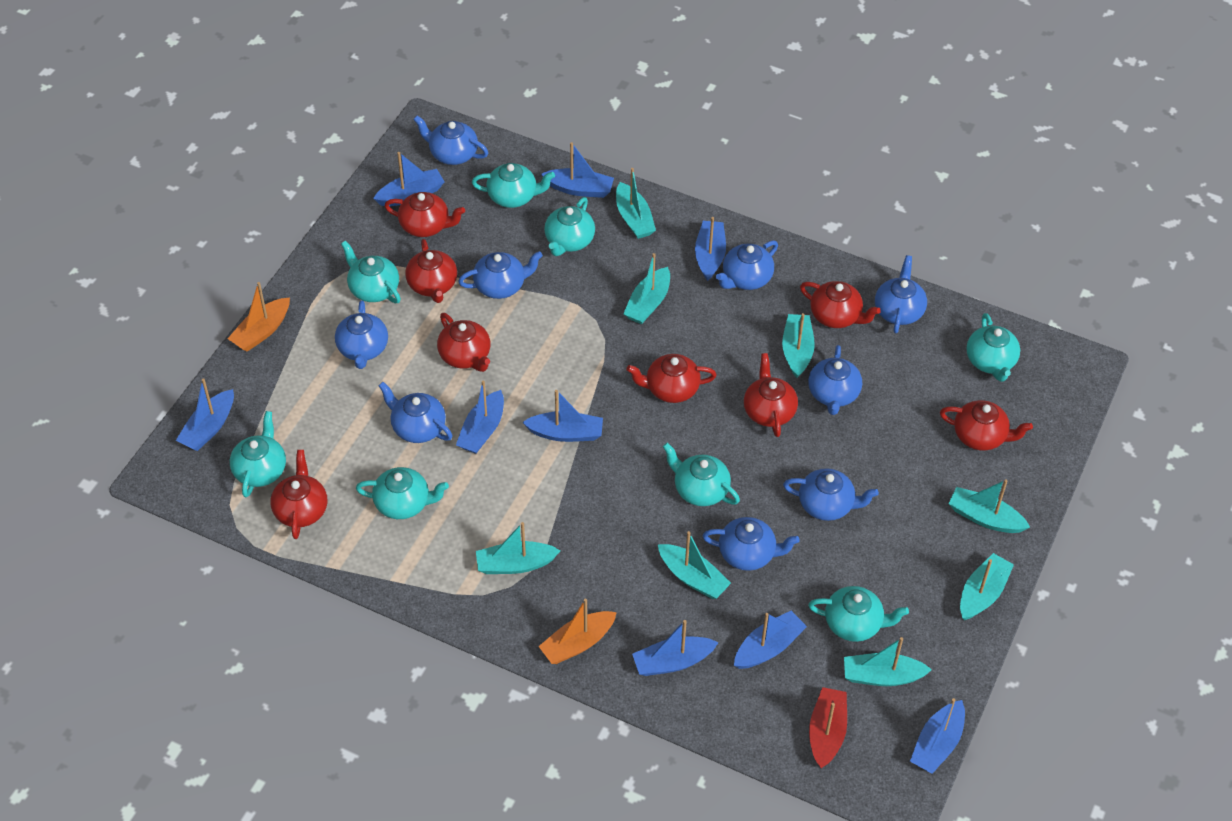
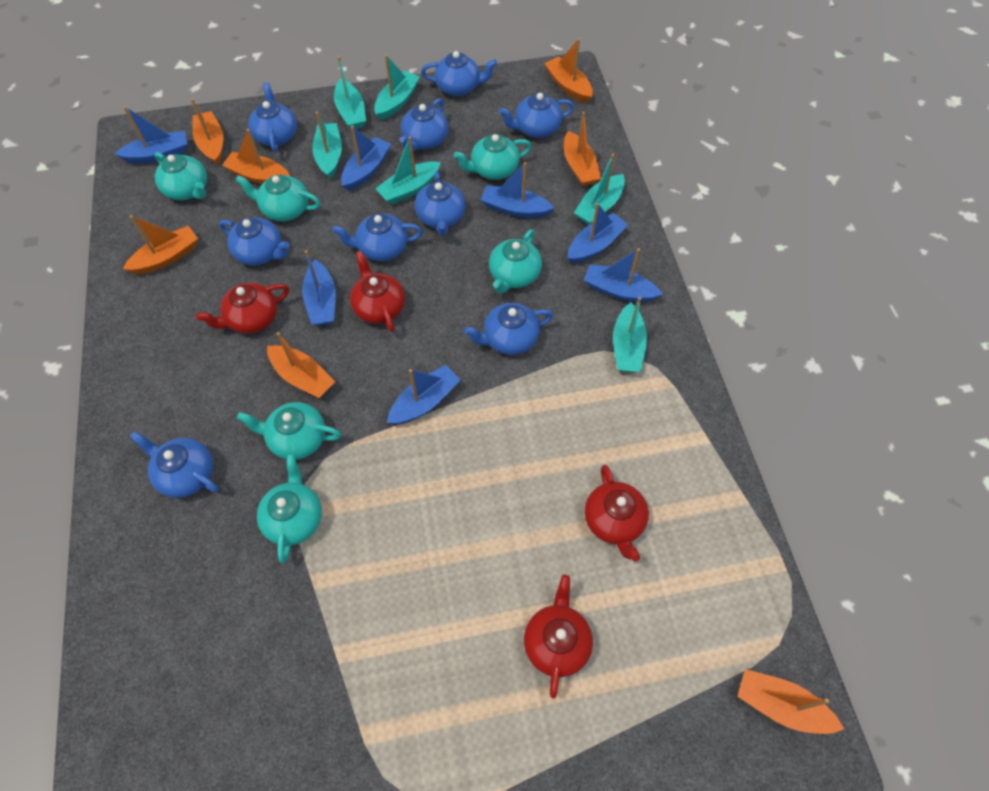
blue boat: [176,378,234,451] [373,152,445,206] [456,380,504,454] [522,390,603,442] [541,142,614,198] [632,620,719,676] [695,217,726,281] [734,611,807,669] [910,698,965,774] = 9 -> [115,106,187,164] [302,250,336,326] [341,125,391,191] [387,365,461,425] [481,162,554,218] [568,203,628,263] [584,248,663,302] = 7
orange boat: [228,282,290,352] [538,599,617,664] = 2 -> [123,215,198,274] [191,99,224,165] [222,129,290,184] [267,332,335,398] [544,39,593,103] [564,112,601,187] [737,669,844,734] = 7
red boat: [809,687,847,768] = 1 -> none = 0
red teapot: [270,450,327,539] [384,192,465,237] [405,239,457,303] [437,313,490,372] [626,354,717,403] [744,353,798,437] [800,281,881,328] [940,400,1033,451] = 8 -> [196,282,289,334] [350,251,405,332] [524,575,593,699] [585,465,649,562] = 4
turquoise boat: [476,522,560,574] [616,168,656,239] [623,253,670,324] [658,531,731,599] [782,313,815,378] [844,637,932,686] [948,479,1030,533] [960,553,1014,620] = 8 -> [312,112,342,179] [334,56,366,129] [374,55,420,120] [375,136,441,204] [574,154,625,225] [613,297,647,372] = 6
turquoise teapot: [230,411,286,497] [341,241,401,303] [356,467,449,519] [472,163,555,208] [544,197,595,256] [663,443,740,506] [808,586,909,642] [966,313,1020,382] = 8 -> [154,152,207,200] [235,175,320,222] [237,402,341,460] [257,454,322,563] [454,134,532,180] [489,229,542,294] = 6

